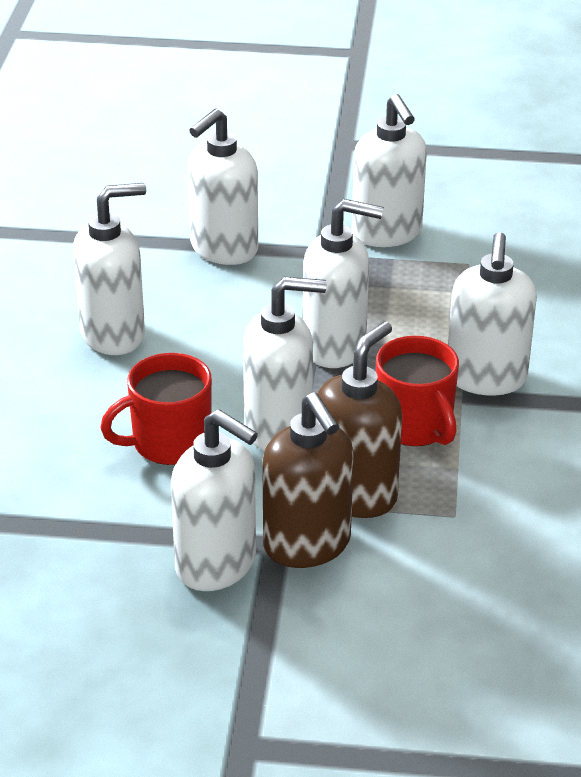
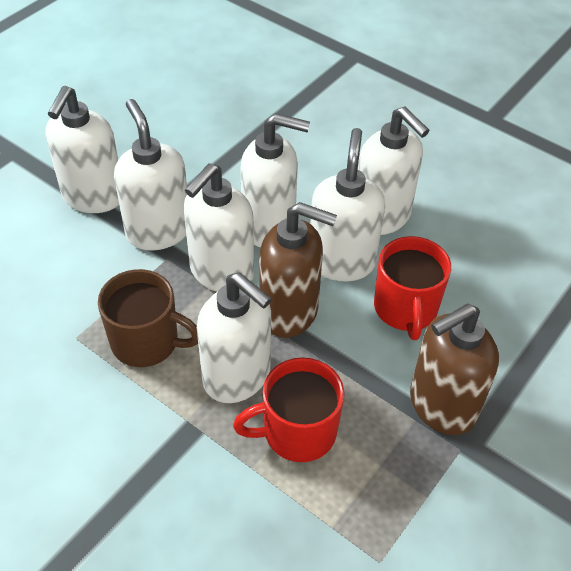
brown mug: none = 0 -> [98,269,198,367] = 1

